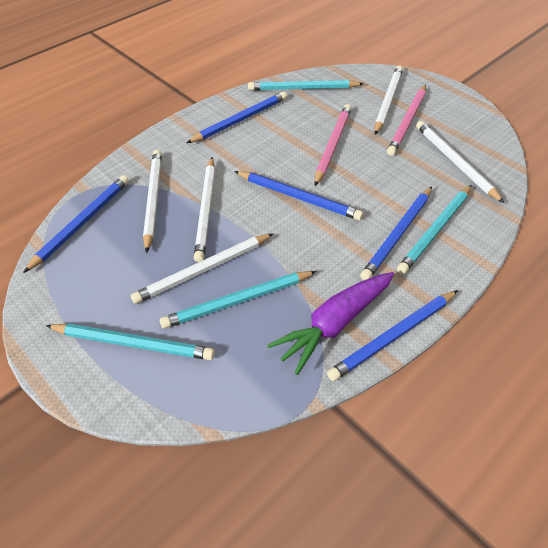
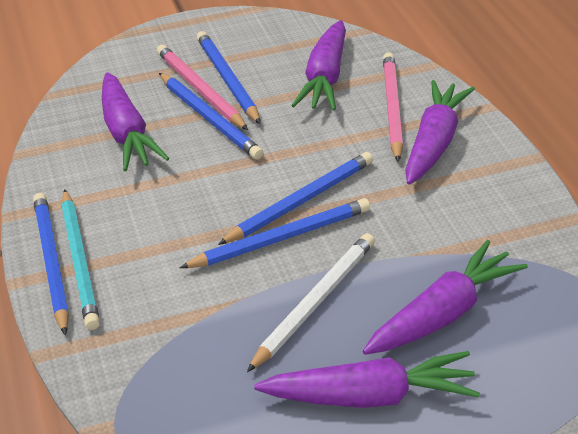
purple carrot: [267,272,394,375] = 1 -> [102,72,169,171] [254,351,480,408] [291,20,346,111] [363,240,528,355] [405,80,475,185] = 5
turquoise pencil: [46,323,215,360] [160,271,316,329] [248,80,364,91] [397,185,471,274] = 4 -> [61,189,100,330] = 1
white pencil: [131,233,274,304] [143,150,162,253] [194,157,215,262] [375,66,403,135] [416,121,504,203] = 5 -> [247,233,375,372] = 1

